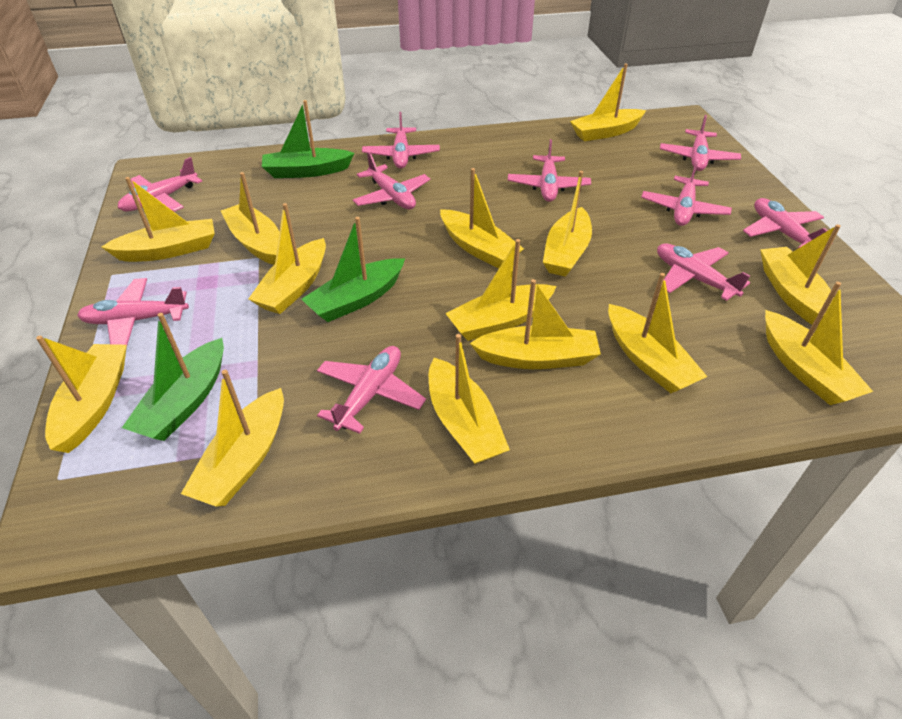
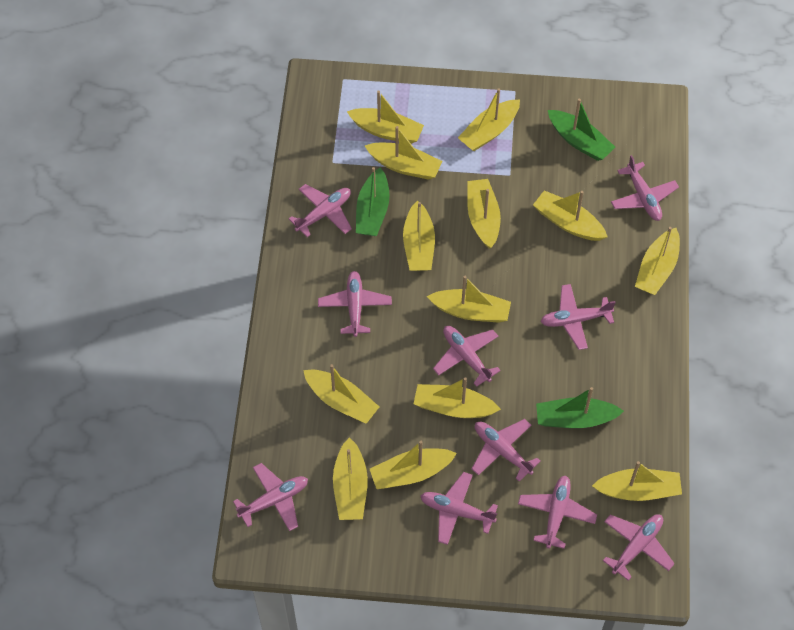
yellow boat: [36,336,127,453] [101,177,215,262] [181,370,284,506] [221,172,280,265] [248,203,326,314] [429,334,510,464] [440,168,524,269] [445,239,556,341] [470,279,601,369] [543,171,592,277] [570,63,646,141] [608,273,708,393] [760,224,841,327] [765,282,873,405] = 14 -> [303,364,379,424] [333,437,368,520] [347,91,424,144] [365,126,442,180] [370,441,457,489] [403,200,435,271] [414,377,501,418] [427,276,511,323] [458,88,520,151] [467,179,501,249] [533,191,608,241] [592,461,682,501] [635,227,680,295] = 13

